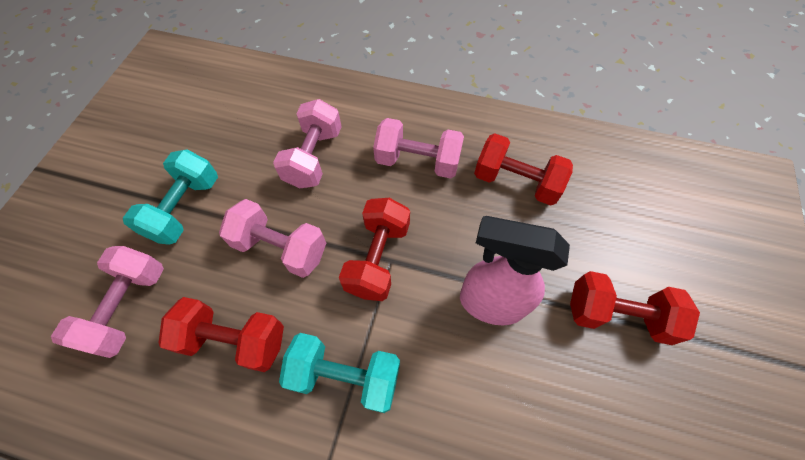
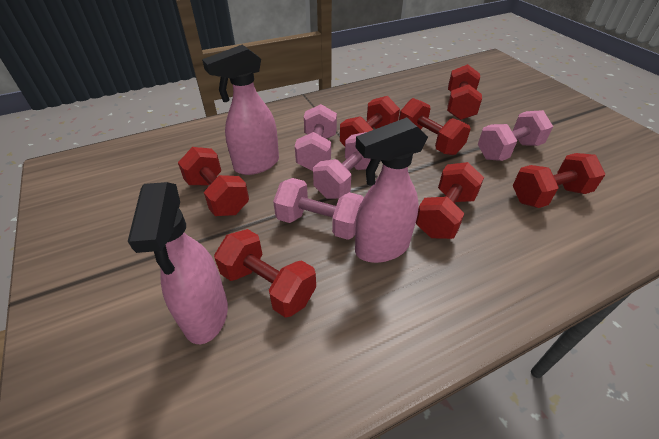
pink spray bottle: [460,216,570,325] = 1 -> [128,182,228,344] [202,45,279,175] [355,117,428,263] = 3
red dumbbell: [159,297,284,372] [339,198,410,301] [474,133,573,206] [570,271,700,345] = 4 -> [178,147,249,216] [214,229,316,318] [340,96,400,146] [399,98,471,155] [416,162,484,239] [447,64,482,120] [513,153,605,208] = 7
turquoise dumbbell: [123,149,218,245] [279,333,400,413] = 2 -> none = 0

